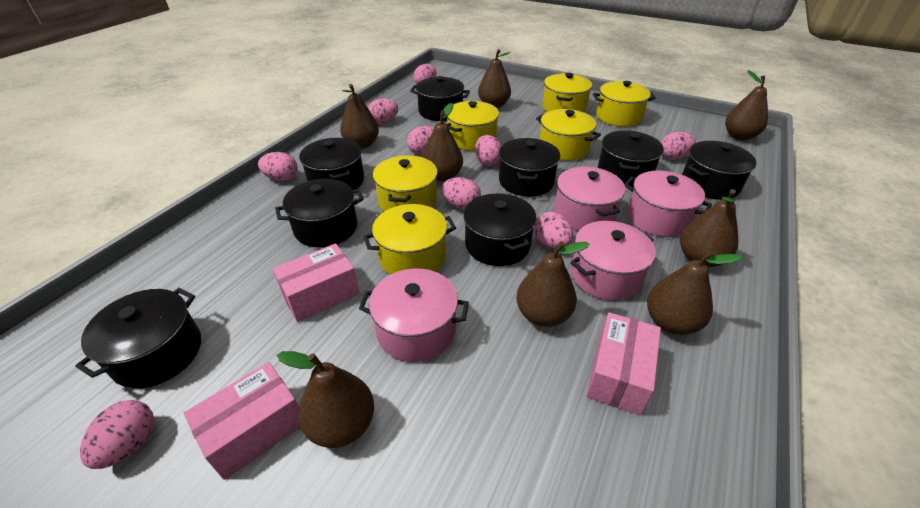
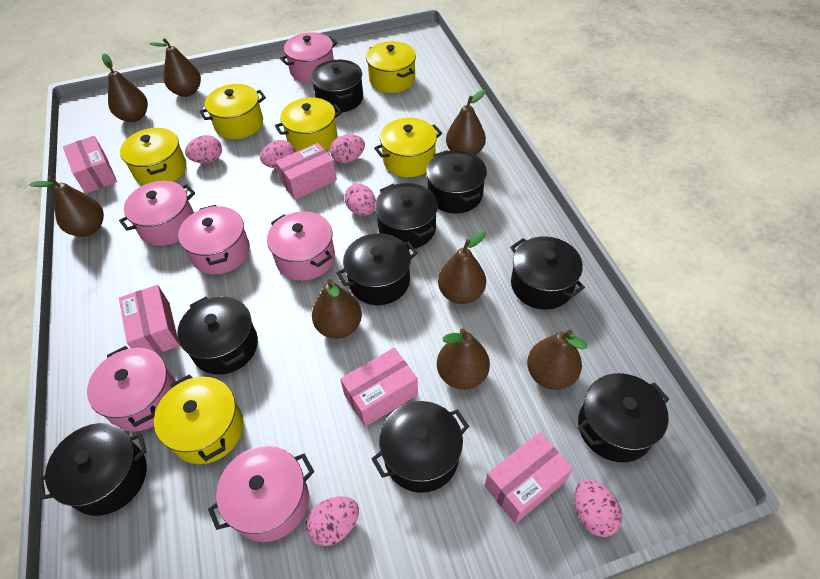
black pot: [75,288,201,388] [275,179,364,247] [299,138,364,190] [410,76,470,121] [463,193,536,266] [499,138,560,197] [598,130,664,187] [682,141,756,200] = 8 -> [38,423,147,516] [177,296,258,375] [311,60,363,113] [336,233,417,305] [372,401,469,493] [375,183,438,249] [426,150,487,214] [510,236,585,310] [578,373,669,462] = 9
pink box: [183,362,301,480] [272,243,360,322] [586,312,661,415] = 3 -> [63,136,117,194] [119,285,179,354] [275,143,337,200] [340,348,418,427] [485,432,573,524] = 5
pink egg: [80,400,154,469] [258,152,298,181] [368,98,398,124] [407,126,434,155] [413,64,436,84] [441,177,481,209] [475,135,502,166] [534,212,573,249] [661,132,696,160] = 9 -> [185,135,222,163] [260,140,296,168] [306,497,359,546] [330,134,365,163] [344,184,376,216] [575,479,622,537] = 6
pink pot: [359,269,469,362] [554,167,626,231] [570,221,656,301] [624,170,712,237] = 4 -> [87,346,176,432] [119,181,195,246] [178,205,250,274] [208,446,314,542] [267,211,335,281] [280,32,338,83] = 6

